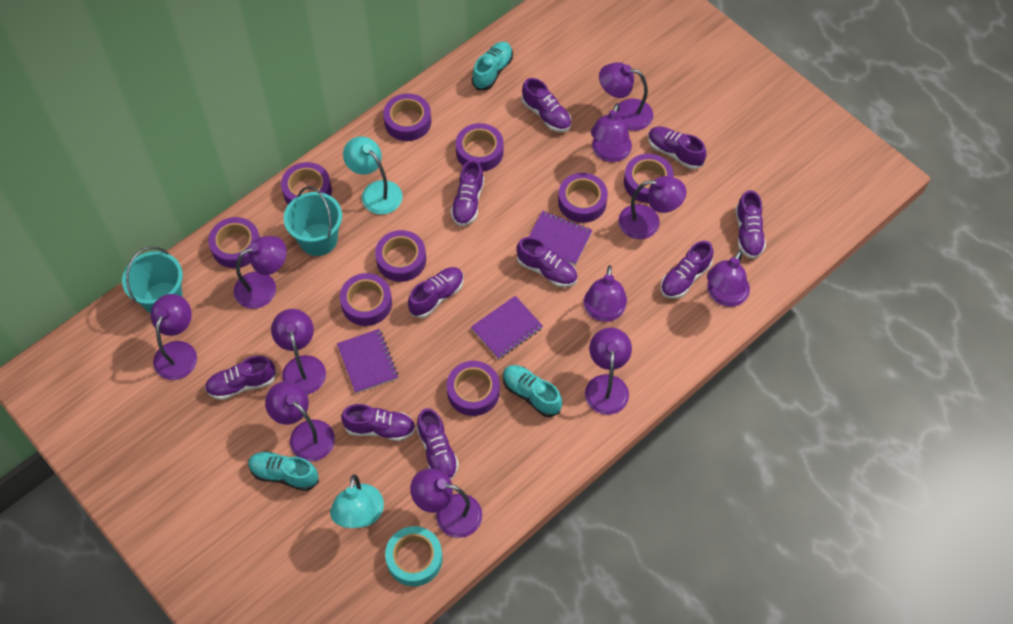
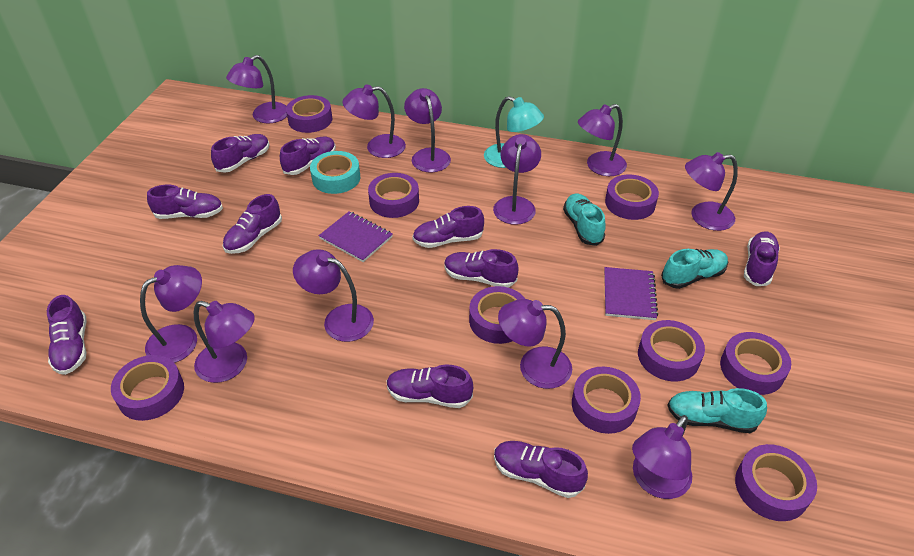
purple notebook: [337,329,398,393] [471,296,543,359] [529,211,593,265] = 3 -> [319,211,393,262] [604,267,658,320] = 2
turquoise bucket: [122,246,183,314] [284,186,342,256] = 2 -> none = 0
turquoise lamp: [330,474,384,528] [343,136,403,215] = 2 -> [484,96,544,168] = 1

